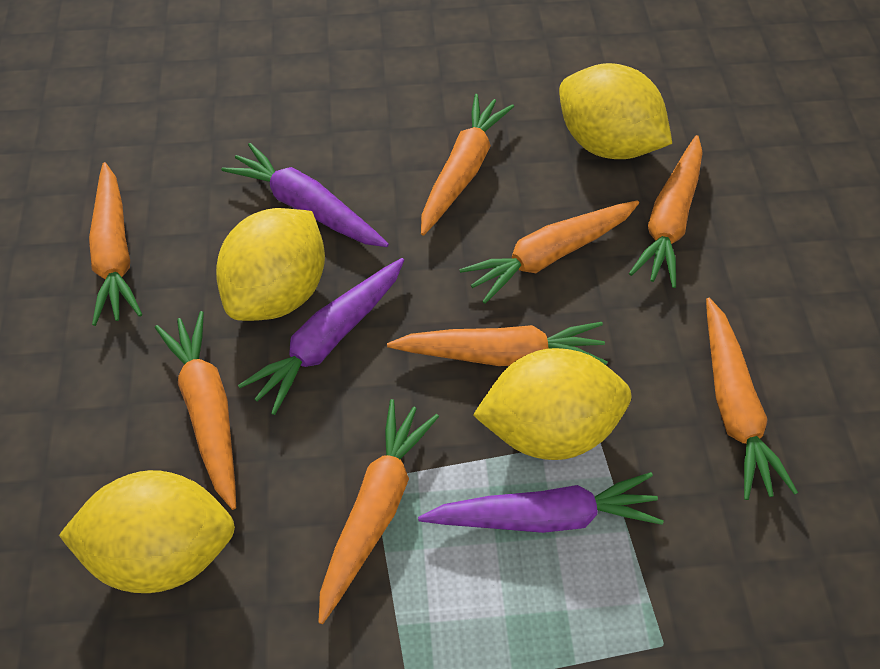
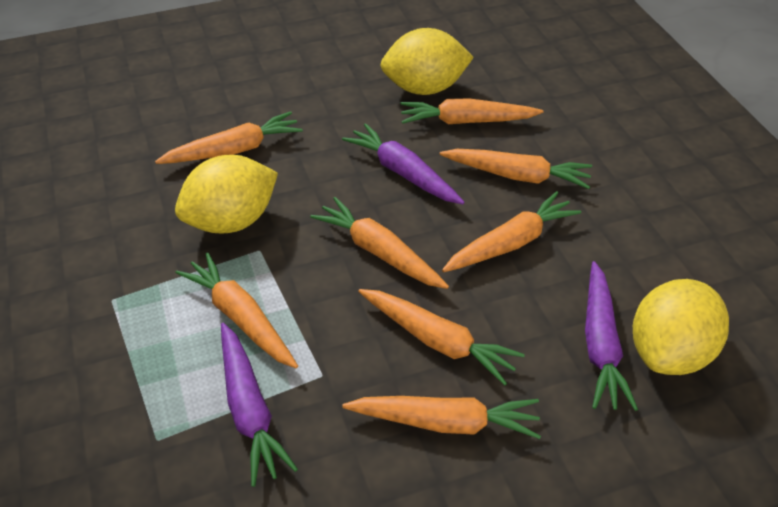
yellow lemon: [59,470,235,593] [216,208,325,321] [473,348,631,460] [559,63,672,159] = 4 -> [175,155,278,234] [380,28,474,95] [633,279,729,375] = 3

